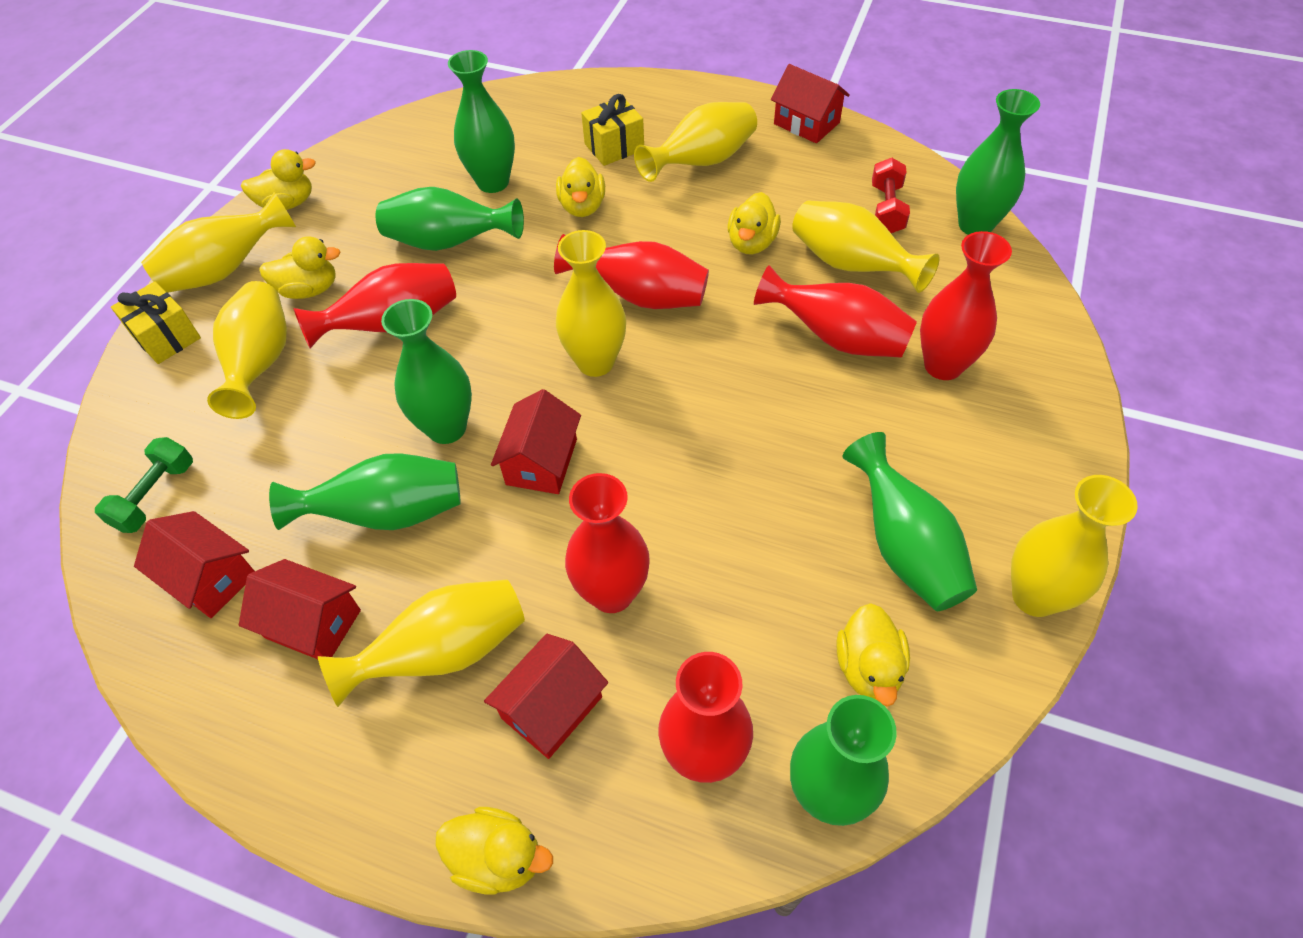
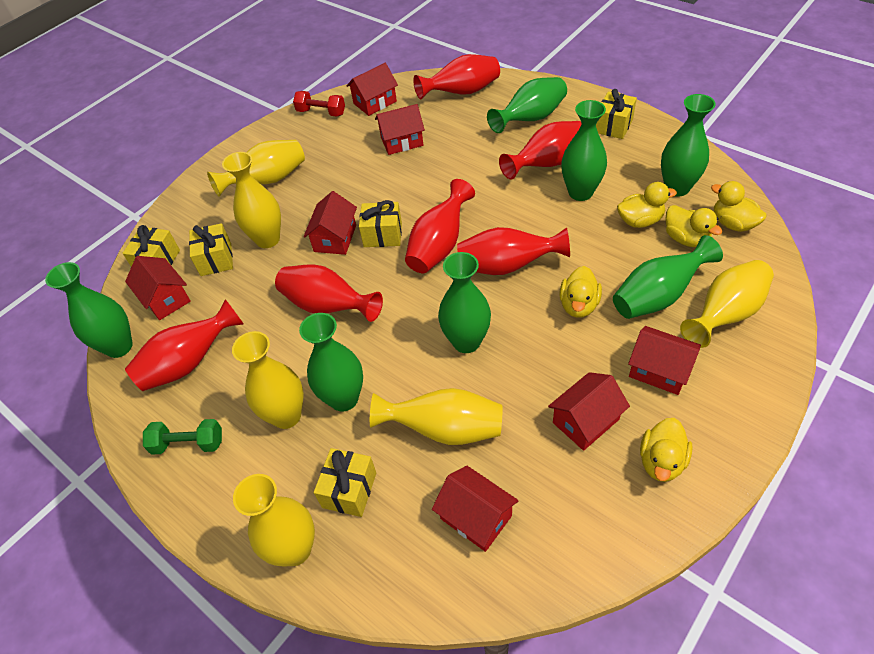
red house: [134,511,255,618] [239,559,361,659] [484,634,608,759] [491,389,581,494] [771,64,850,143] = 5 -> [125,256,191,320] [304,191,357,255] [346,63,398,116] [375,104,425,155] [432,466,519,552] [548,372,630,451] [628,326,701,395] = 7
yellow duck: [241,149,316,210] [259,236,341,299] [435,807,553,894] [556,157,605,217] [728,192,781,254] [836,603,910,707] = 6 -> [559,266,602,318] [617,182,677,228] [640,418,693,482] [666,205,722,247] [711,181,767,232] = 5
yellow gift: [111,281,201,364] [581,94,644,166] = 2 -> [122,225,180,267] [189,223,233,276] [314,448,376,517] [359,200,402,247] [596,89,637,139] = 5
yellow vase: [141,192,296,293] [207,281,287,419] [318,580,525,707] [556,230,626,377] [634,102,757,182] [792,201,940,293] [1011,475,1138,617] = 7 -> [207,140,305,196] [222,152,281,248] [232,331,304,429] [233,474,315,567] [370,388,503,445] [680,260,774,348] = 6

